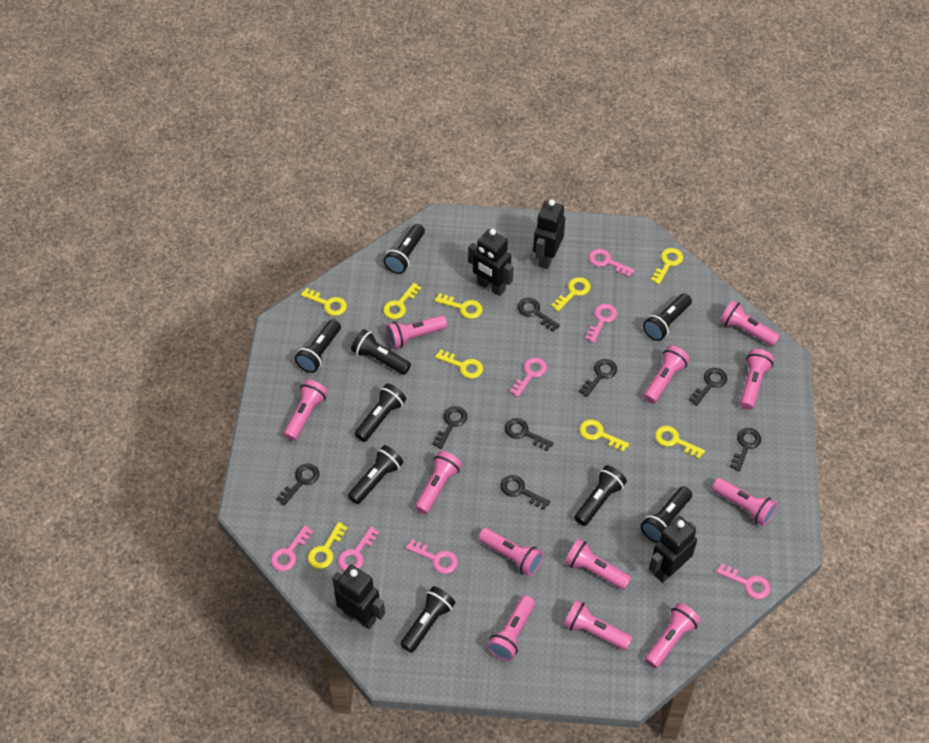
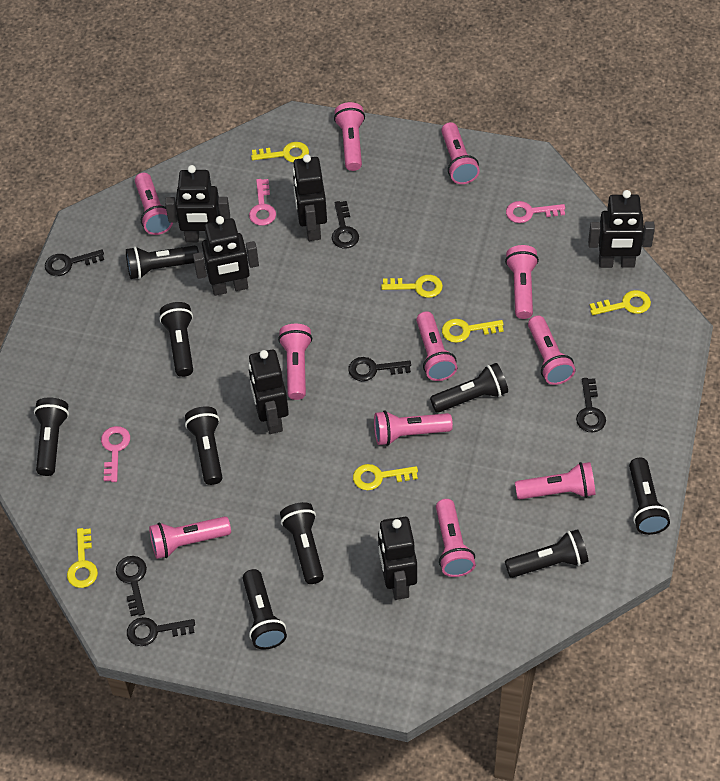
black key: [276,464,320,506] [432,406,467,449] [500,475,550,510] [505,418,553,451] [517,298,560,332] [579,359,617,397] [689,368,727,406] [730,428,761,472] = 8 -> [45,249,104,276] [116,556,147,616] [127,617,195,646] [332,201,359,248] [348,357,411,381] [576,378,606,432] = 6
black robot: [332,565,385,629] [468,229,514,296] [533,199,565,269] [649,516,697,583] = 4 -> [165,165,230,243] [193,216,259,296] [248,349,289,434] [293,154,327,241] [378,517,417,600] [588,190,655,268] = 6
pink flashlight: [284,379,328,441] [386,315,447,349] [415,451,462,514] [478,528,543,576] [487,595,535,661] [564,600,633,650] [565,539,631,590] [644,346,690,403] [645,603,701,668] [712,478,777,526] [720,300,780,346] [740,349,774,410] = 12 -> [135,173,173,235] [149,516,231,559] [278,324,312,400] [334,102,365,171] [374,410,453,446] [416,311,457,381] [436,499,476,577] [441,122,480,184] [505,245,539,319] [515,462,596,499] [528,315,575,385] = 11
pink key: [271,525,313,571] [338,526,380,571] [406,539,458,574] [510,358,547,397] [585,304,617,343] [589,249,635,277] [716,563,771,599] = 7 -> [101,426,130,482] [249,179,276,226] [506,201,565,223] = 3
yellow key: [301,288,347,316] [308,522,348,569] [383,283,421,319] [435,293,483,319] [435,349,483,379] [551,277,591,311] [580,419,629,452] [651,248,683,284] [655,426,705,459] = 9 -> [67,528,98,588] [251,142,309,163] [353,464,418,490] [381,275,443,298] [442,319,504,343] [590,290,651,315] = 6

